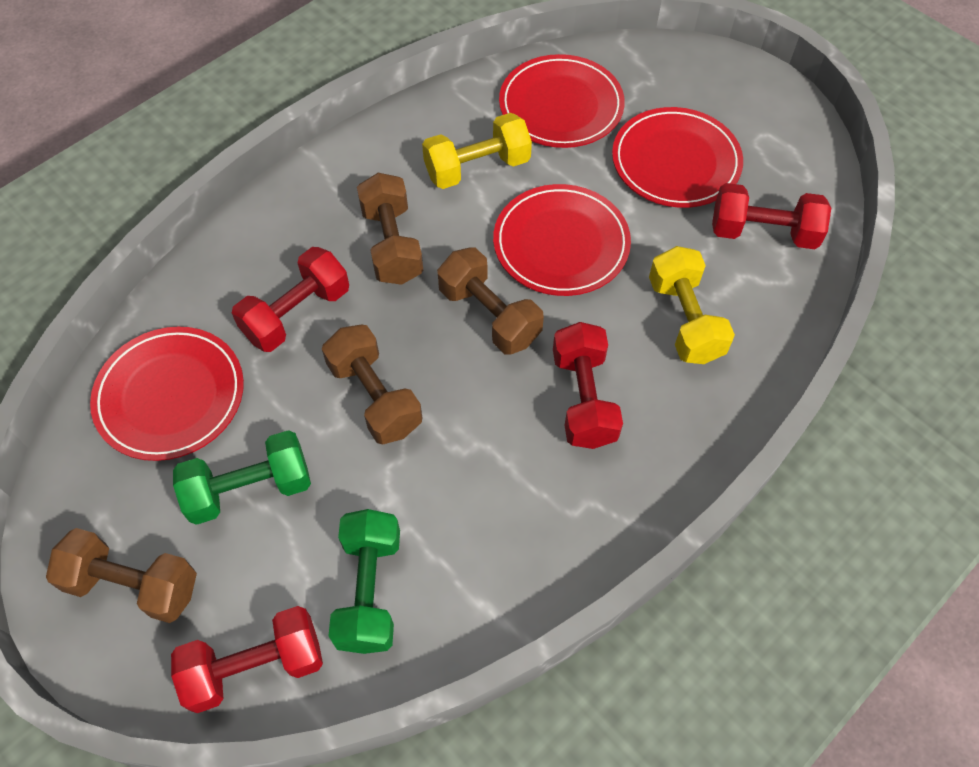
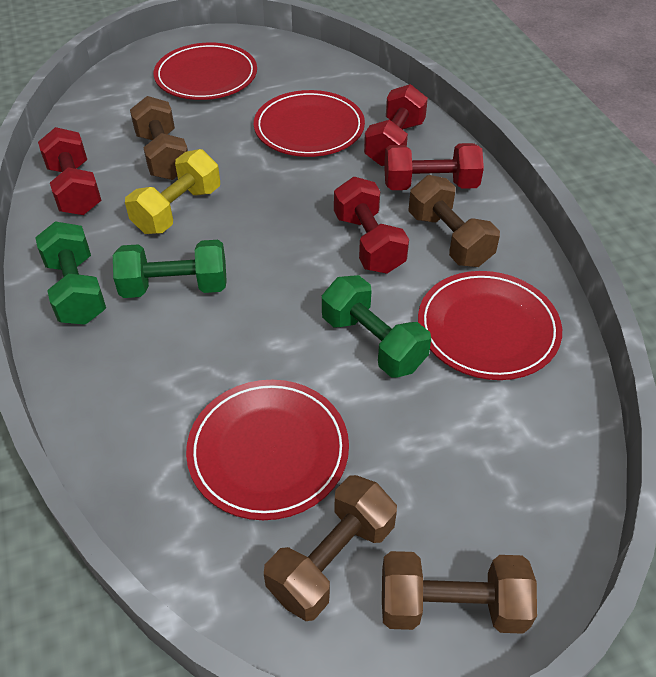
green dumbbell: [173,430,311,525] [328,509,400,654] = 2 -> [35,222,106,325] [113,240,227,298] [322,275,431,378] = 3
yellow dumbbell: [422,113,532,189] [649,246,735,364] = 2 -> [125,149,220,234] = 1

